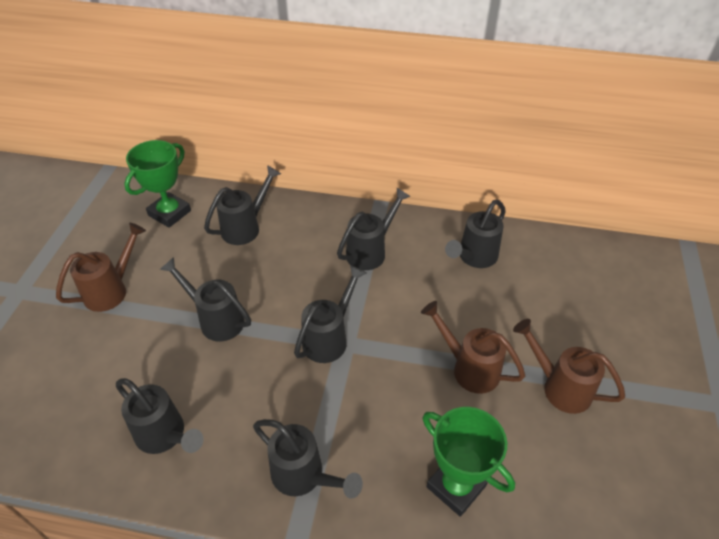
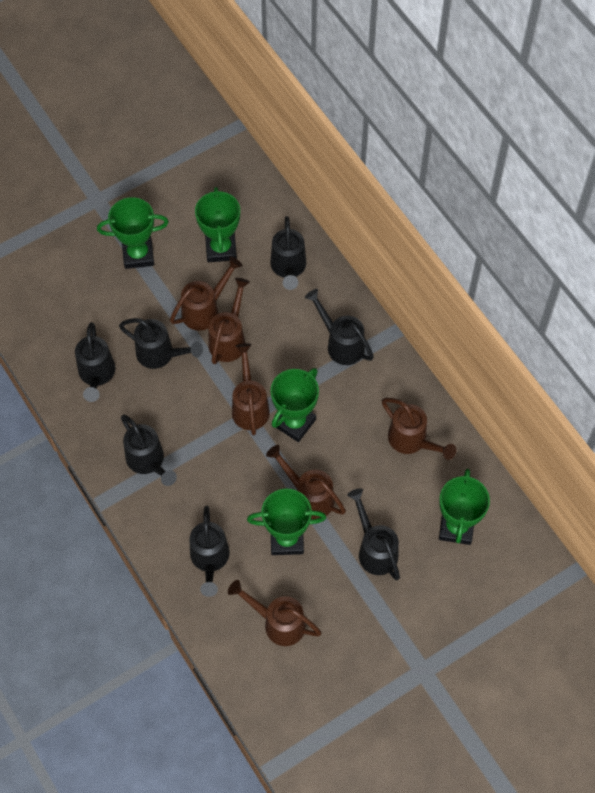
brown watering can: [56,223,146,312] [421,301,525,394] [513,319,625,414] = 3 -> [170,257,243,331] [208,278,250,364] [228,580,322,646] [232,343,270,435] [266,445,346,519] [382,398,456,460] = 6
green trophy: [124,140,191,228] [423,407,515,517] = 2 -> [97,197,169,269] [195,187,240,262] [247,489,326,555] [271,368,319,442] [439,469,490,545] = 5

